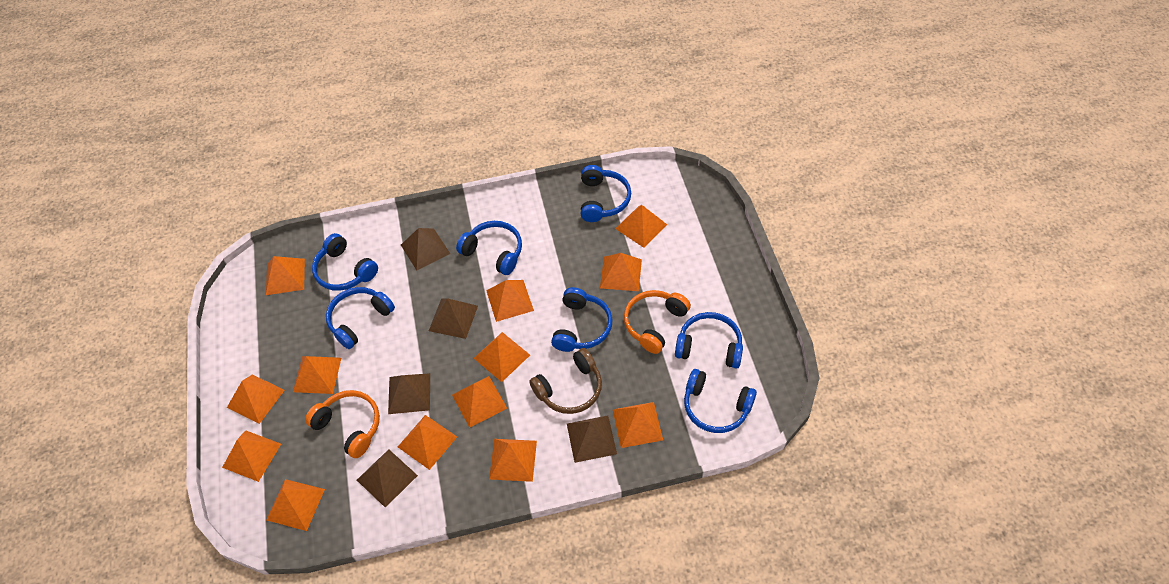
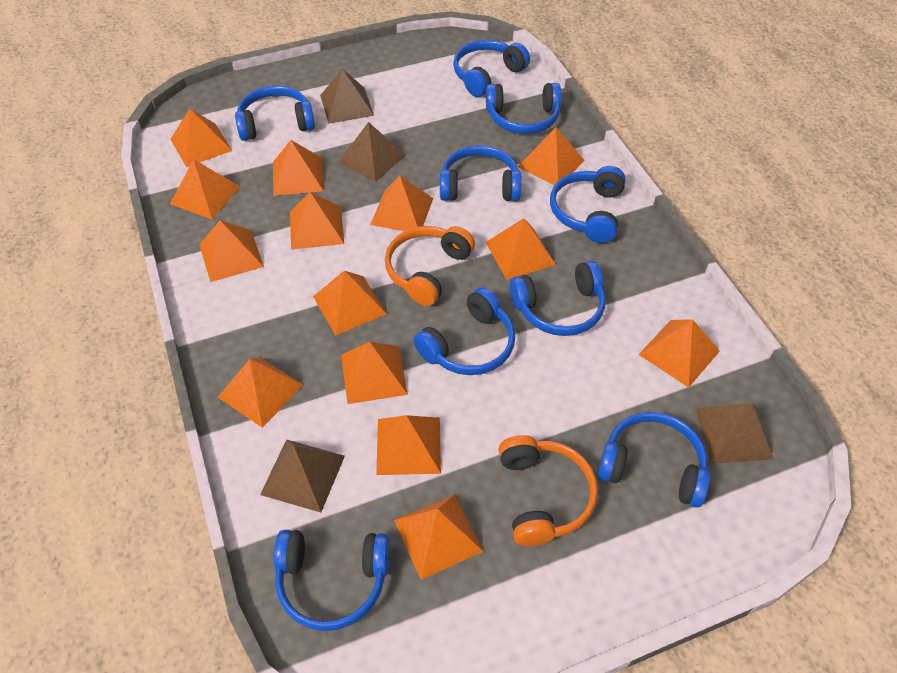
blue headphones: [312,233,378,291] [326,287,395,349] [456,221,522,275] [551,287,612,352] [581,165,631,222] [675,312,743,369] [684,369,757,433] = 7 -> [235,85,315,141] [274,530,390,631] [413,287,515,375] [440,145,522,201] [453,40,530,97] [486,83,561,134] [510,261,605,336] [550,166,626,243] [598,412,710,508] = 9
brown headphones: [529,348,602,414] = 1 -> none = 0
brown pyramid: [357,449,418,508] [388,373,430,414] [401,228,450,270] [429,298,478,339] [567,415,617,463] = 5 -> [260,440,345,513] [320,69,374,124] [338,122,406,182] [695,403,774,464] = 4
orange pyramid: [222,430,281,482] [227,374,285,424] [266,256,305,295] [266,479,325,531] [293,356,341,394] [398,415,457,470] [452,376,507,428] [474,332,530,382] [486,280,534,322] [489,439,537,482] [600,253,642,291] [613,402,663,448] [615,205,667,248] = 13 -> [170,159,240,219] [171,108,232,167] [199,220,264,282] [218,357,303,428] [273,140,324,196] [290,192,344,250] [313,271,387,336] [341,342,408,404] [370,176,433,231] [376,415,441,475] [394,494,484,580] [486,218,556,280] [518,128,585,185] [639,319,720,388] = 14

